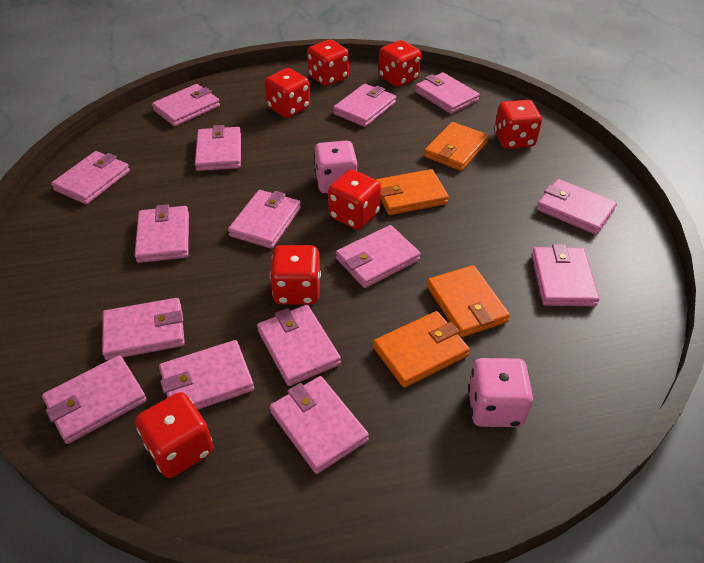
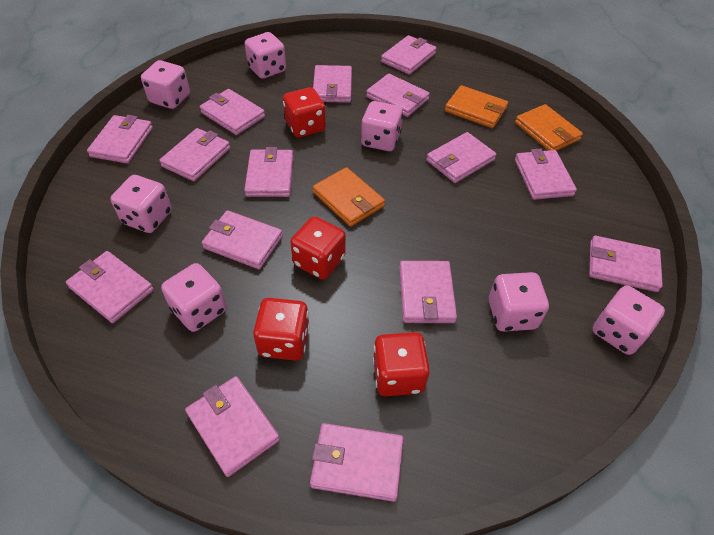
orange wallet: [373,311,470,388] [376,169,449,215] [424,122,489,171] [427,265,510,337] = 4 -> [313,167,385,227] [445,85,508,128] [515,104,583,151] = 3
pink dice: [314,141,357,193] [468,358,533,427] = 2 -> [110,175,172,233] [141,60,190,109] [161,263,227,332] [245,32,286,79] [361,101,403,151] [489,272,549,332] [592,285,665,355] = 7
red dice: [135,392,213,478] [265,68,310,118] [270,245,321,305] [307,40,349,86] [328,169,381,230] [379,40,421,87] [494,100,542,149] = 7 -> [253,298,310,361] [283,87,326,138] [290,216,346,279] [373,332,430,396] = 4

